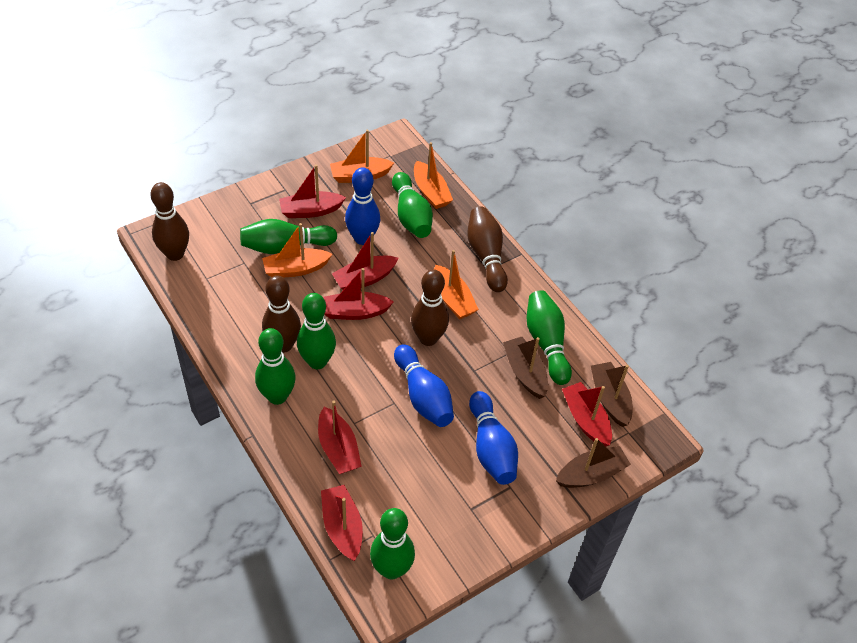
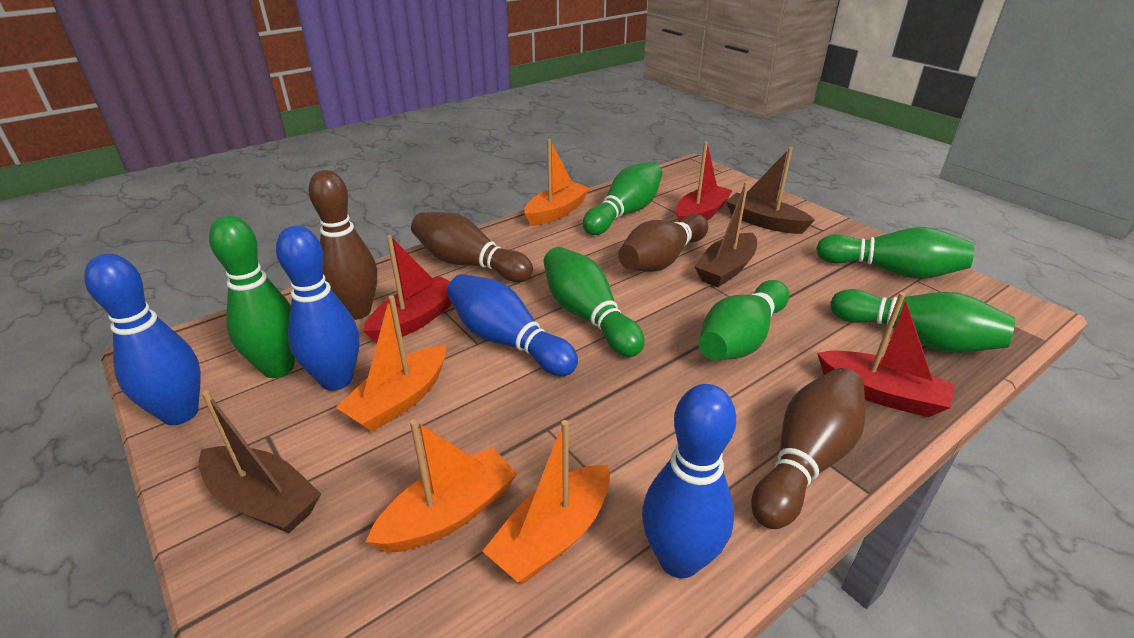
blue bowling pin: [345,167,380,245] [394,344,454,427] [469,391,518,485] = 3 -> [84,254,201,425] [276,226,359,391] [447,274,578,376] [642,384,736,578] = 4
red boat: [279,165,346,218] [318,400,362,474] [321,485,363,561] [323,268,394,320] [332,232,398,290] [562,382,612,447] = 6 -> [363,235,452,344] [676,141,733,222] [817,292,955,417] = 3

